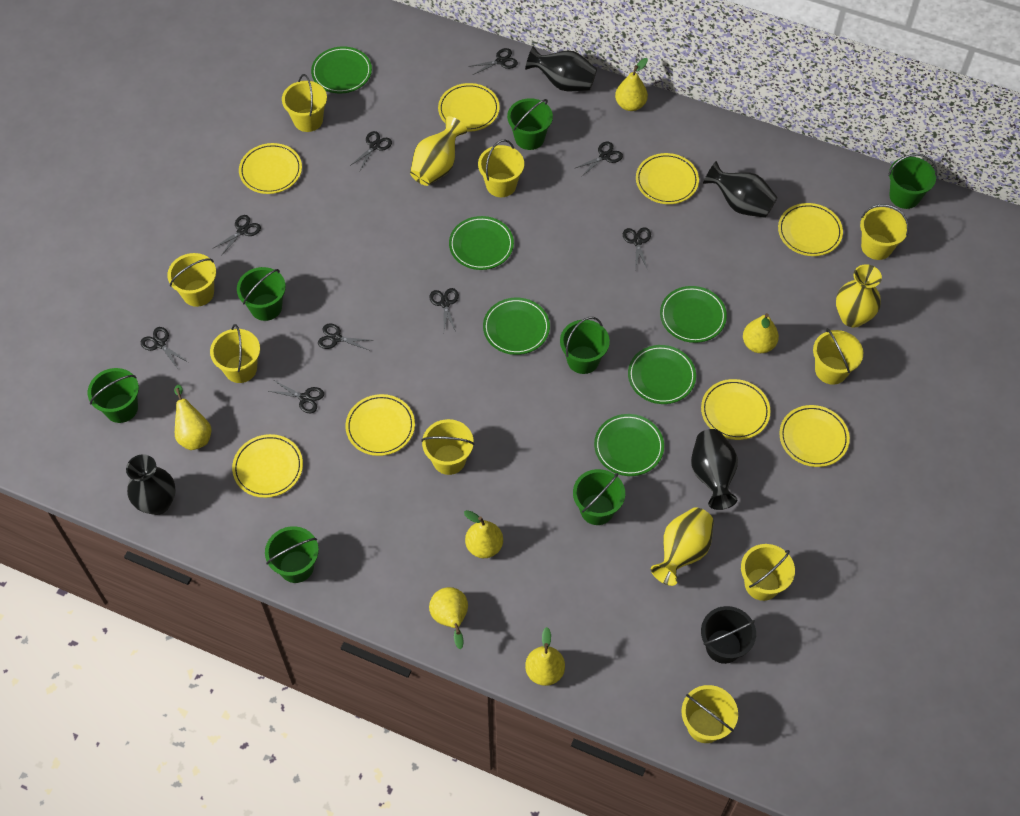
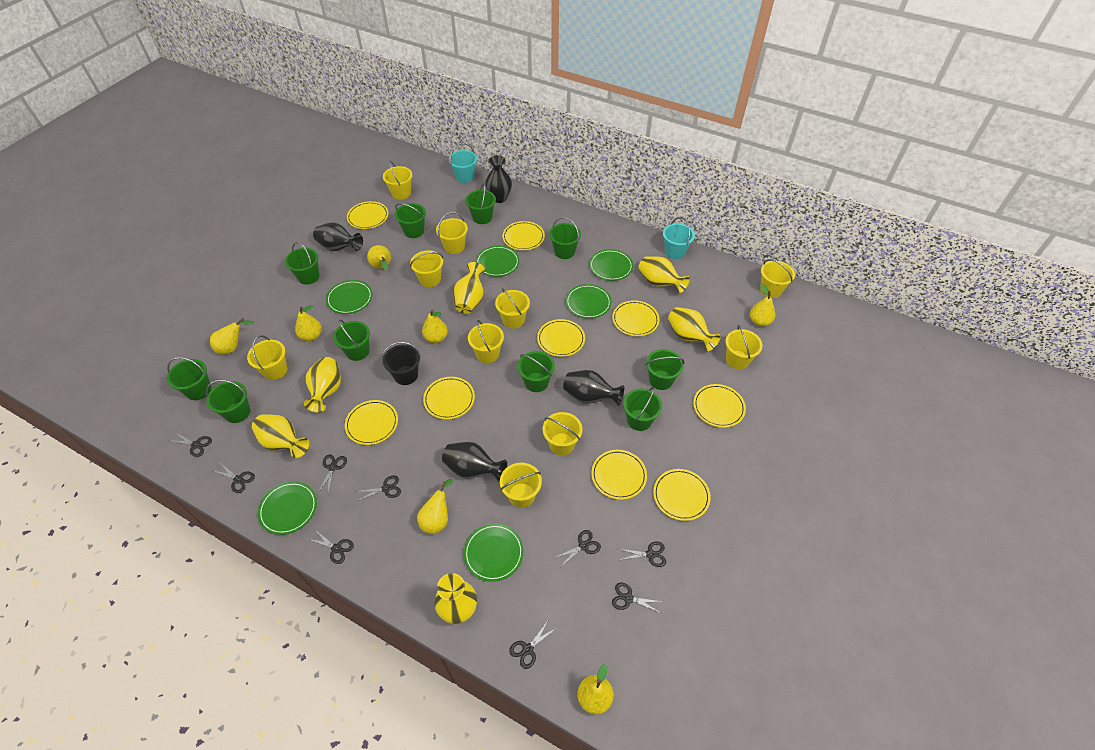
green bucket: [88,368,139,423] [237,267,286,321] [265,526,319,583] [507,98,553,150] [560,317,610,374] [573,469,625,525] [888,154,937,209] = 7 -> [167,357,212,400] [206,380,250,423] [285,242,320,285] [333,320,370,361] [395,203,426,238] [465,184,496,224] [518,351,555,392] [549,217,581,259] [623,387,662,431] [646,349,684,390] = 10
turquoise bucket: none = 0 -> [449,143,477,183] [663,217,695,259] = 2
yellow bucket: [167,253,216,307] [210,324,260,383] [282,74,327,132] [421,419,475,475] [478,140,524,197] [681,685,738,743] [741,544,795,601] [813,328,863,385] [860,204,909,260] = 9 -> [247,335,288,380] [383,161,412,200] [410,250,443,287] [436,212,468,254] [468,320,504,363] [495,288,530,328] [500,462,542,508] [542,412,582,456] [725,325,763,369] [760,259,795,298] = 10
yellow pear: [174,385,211,450] [429,587,468,649] [464,510,503,558] [525,627,565,686] [615,58,648,111] [743,313,779,353] = 6 -> [210,318,254,355] [295,305,322,341] [367,245,391,270] [417,479,453,534] [422,309,448,343] [577,664,614,715] [750,284,775,327] = 7
yellow plate: [232,434,303,498] [239,143,302,194] [345,394,415,456] [438,83,500,132] [636,153,699,204] [701,379,771,440] [778,203,843,256] [779,405,850,467] = 8 -> [345,400,398,445] [347,201,388,229] [423,377,475,419] [502,221,545,250] [537,319,585,357] [591,450,647,500] [612,300,659,336] [653,469,711,521] [693,384,746,428] = 9
yellow vase: [410,116,467,186] [651,507,714,586] [836,264,882,328] = 3 -> [252,414,309,458] [304,357,341,412] [434,573,477,624] [453,262,485,314] [638,256,690,293] [668,307,721,351] = 6

